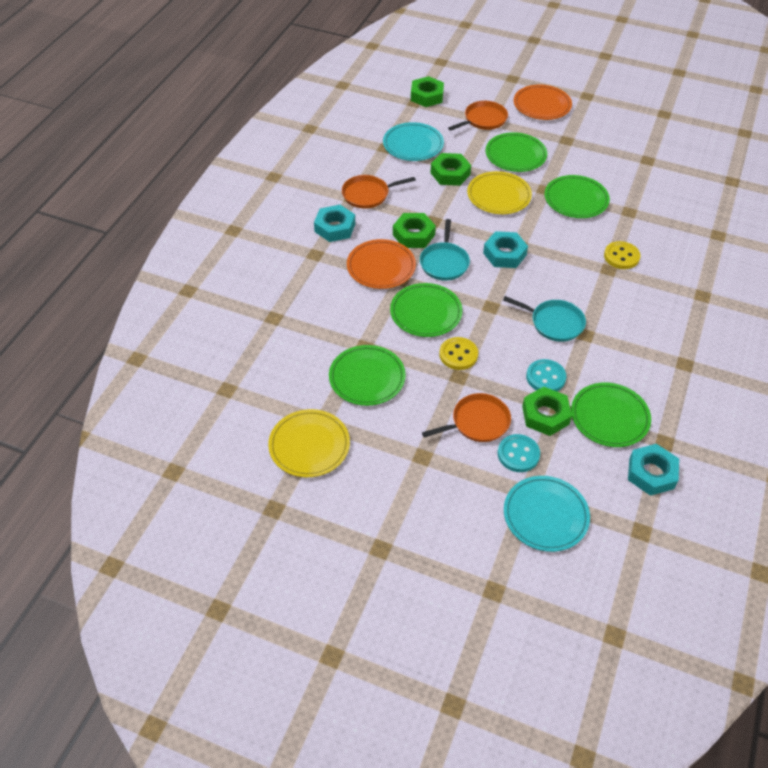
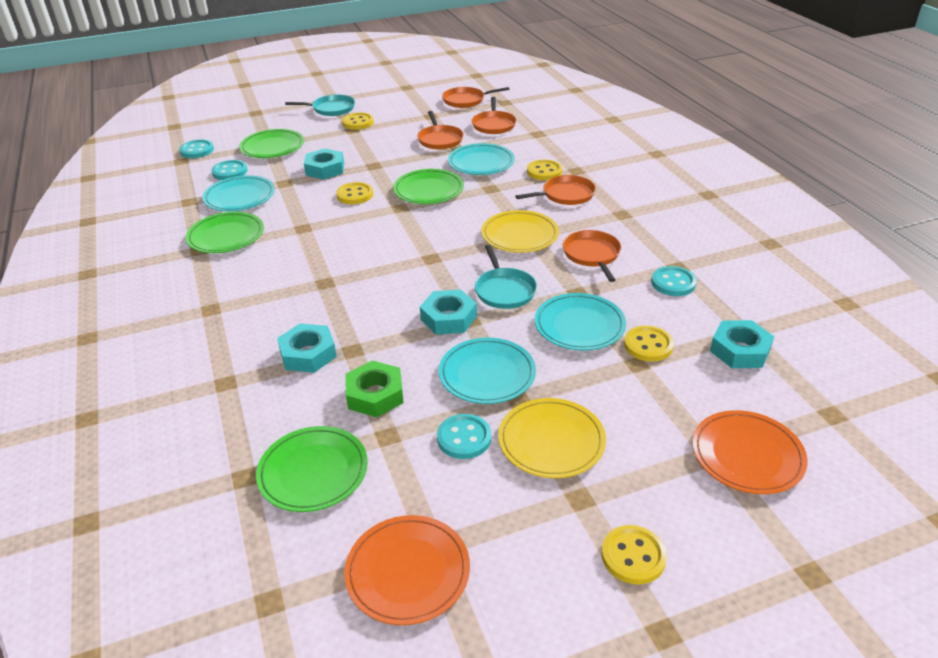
green nut: [393,213,436,248] [411,76,444,107] [431,153,471,186] [522,387,572,436] = 4 -> [345,360,404,417] = 1
green plate: [329,345,406,406] [390,283,463,337] [486,132,547,172] [545,175,610,218] [571,382,651,447] = 5 -> [186,212,264,253] [239,129,304,158] [256,426,368,512] [393,169,464,204] = 4
orange pan: [342,175,416,209] [422,393,511,442] [448,101,508,131] = 3 -> [417,111,464,150] [442,87,509,108] [472,97,516,134] [516,175,596,205] [563,230,621,282] = 5
turquoise button: [498,434,540,472] [526,359,566,391] = 2 -> [179,140,214,158] [211,160,248,180] [437,414,491,459] [651,266,697,296] = 4
turquoise nut: [314,205,355,242] [483,231,528,268] [628,444,679,496] = 3 -> [277,323,337,373] [304,148,344,180] [420,289,477,335] [710,320,774,368] = 4
turquoise plate: [383,122,444,161] [504,476,590,552] = 2 -> [202,175,275,211] [439,338,536,404] [448,143,515,175] [535,293,626,351] = 4
yellow button: [439,337,478,370] [604,241,640,269] = 2 -> [336,182,373,204] [342,113,374,130] [527,160,562,180] [602,525,667,585] [624,326,674,362] = 5

